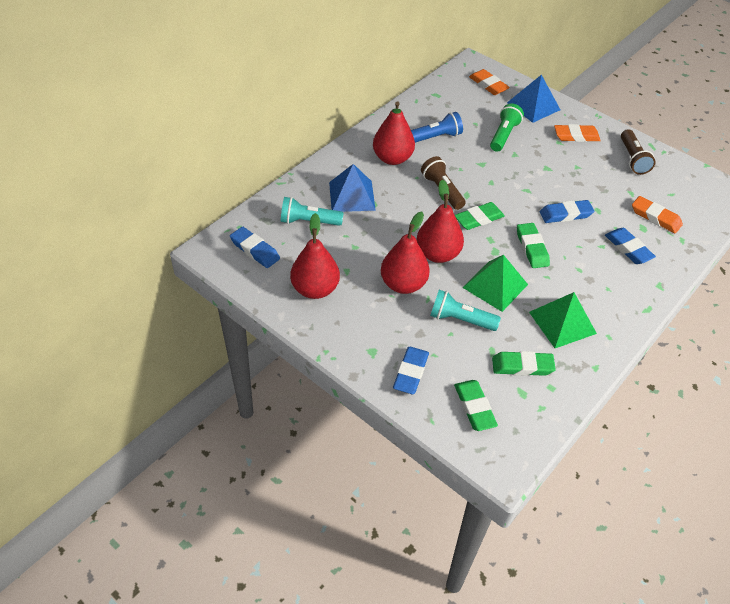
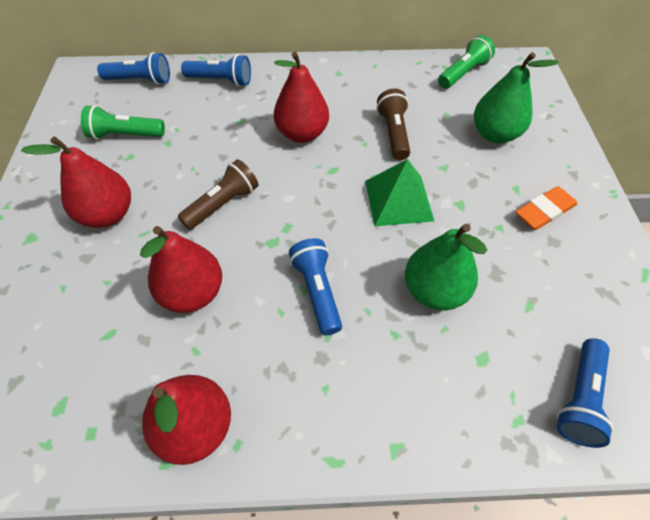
blue eraser: [230,227,280,268] [393,347,429,394] [540,200,594,223] [605,228,656,264] = 4 -> none = 0
blue flashlight: [411,112,463,143] = 1 -> [97,52,170,85] [181,54,251,87] [289,238,342,336] [557,338,614,448] = 4
blue pyramid: [329,164,376,212] [507,75,560,123] = 2 -> none = 0
green eraser: [454,380,498,431] [455,202,505,230] [492,351,556,376] [517,223,550,268] = 4 -> none = 0
green flashlight: [490,103,524,152] = 1 -> [81,105,165,140] [438,35,495,89] = 2
green pear: none = 0 -> [405,224,487,310] [474,52,559,143] = 2
green pyramid: [463,255,528,312] [529,292,597,348] = 2 -> [365,159,434,226] = 1
orange eraser: [469,69,510,95] [554,124,601,142] [632,196,683,233] = 3 -> [515,186,577,230] = 1
turquoise flashlight: [281,197,344,226] [430,290,501,331] = 2 -> none = 0

